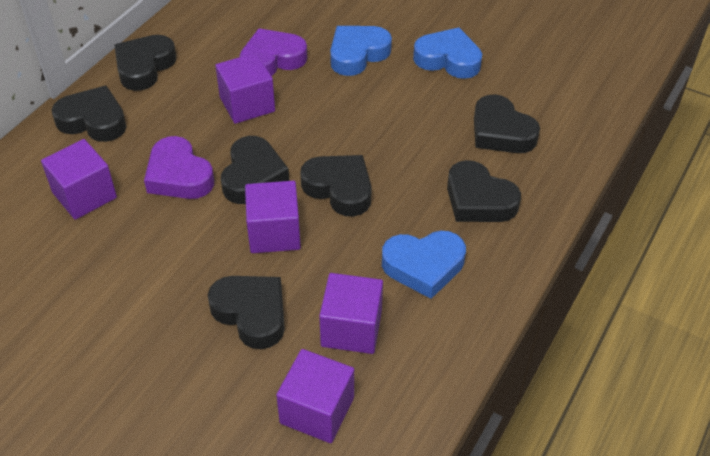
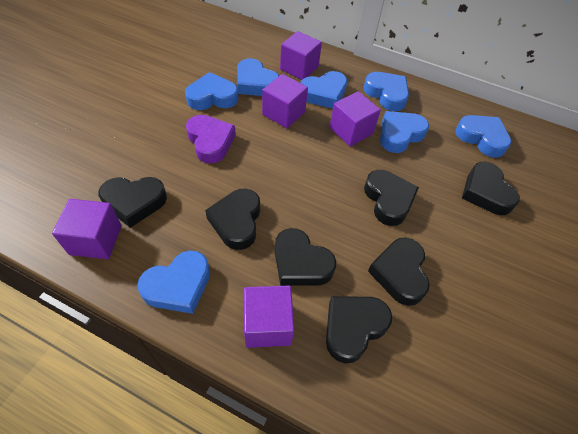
blue heart: [330,26,392,76] [382,231,466,299] [413,27,482,79] = 3 -> [137,251,210,314] [185,72,238,110] [237,58,279,96] [301,71,348,109] [363,72,409,111] [380,111,429,153] [455,115,511,158] = 7
purple heart: [144,136,214,199] [240,28,307,76] = 2 -> [186,115,236,164] = 1

